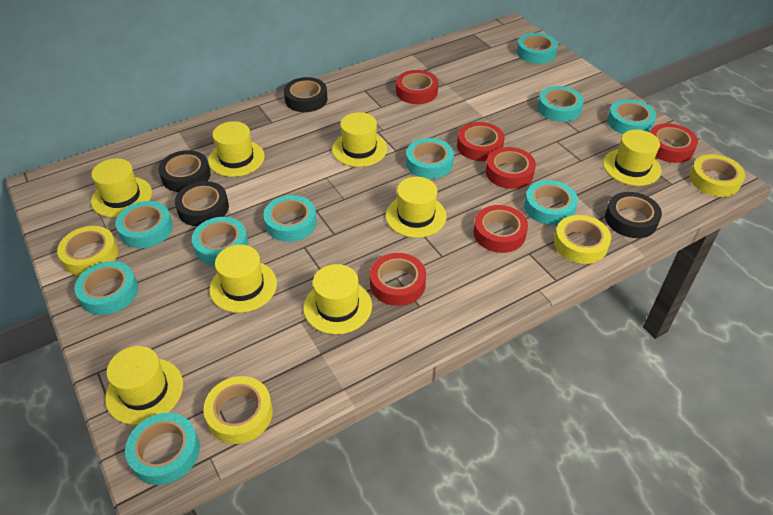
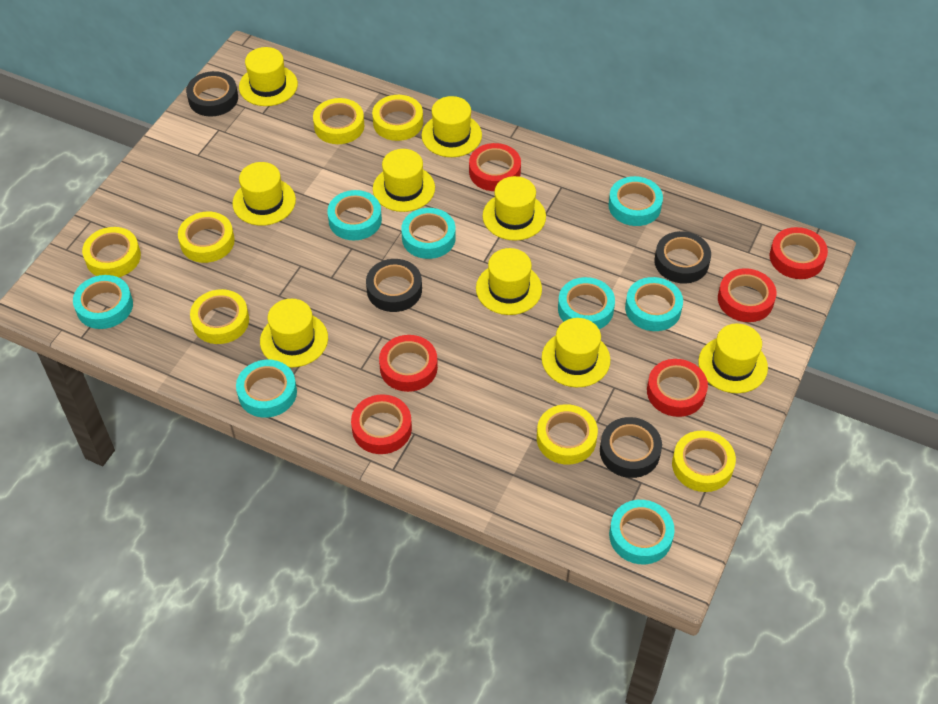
turquoise tape: [74,261,138,315] [115,201,173,248] [125,413,200,485] [192,217,248,266] [264,195,317,242] [406,138,454,179] [517,33,558,64] [524,180,578,225] [538,86,584,122] [607,99,656,134] = 10 -> [73,275,133,329] [236,360,297,418] [327,190,382,240] [401,208,456,259] [558,277,615,329] [608,176,663,226] [609,500,675,564] [625,277,683,331] = 8
yellow hat: [91,158,152,218] [105,346,183,425] [208,121,265,177] [210,245,277,313] [303,264,372,334] [332,112,387,167] [386,177,447,238] [603,130,661,186] = 8 -> [233,162,296,226] [239,47,298,106] [260,299,328,368] [373,149,435,212] [421,96,482,157] [476,248,542,315] [483,176,546,241] [542,318,610,387] [698,323,768,393] = 9
yellow tape: [57,226,118,276] [203,376,273,444] [554,215,611,264] [689,154,745,197] = 4 -> [82,227,141,278] [178,212,235,263] [190,289,249,344] [313,98,364,144] [372,95,423,141] [537,404,598,465] [672,431,736,492] = 7

